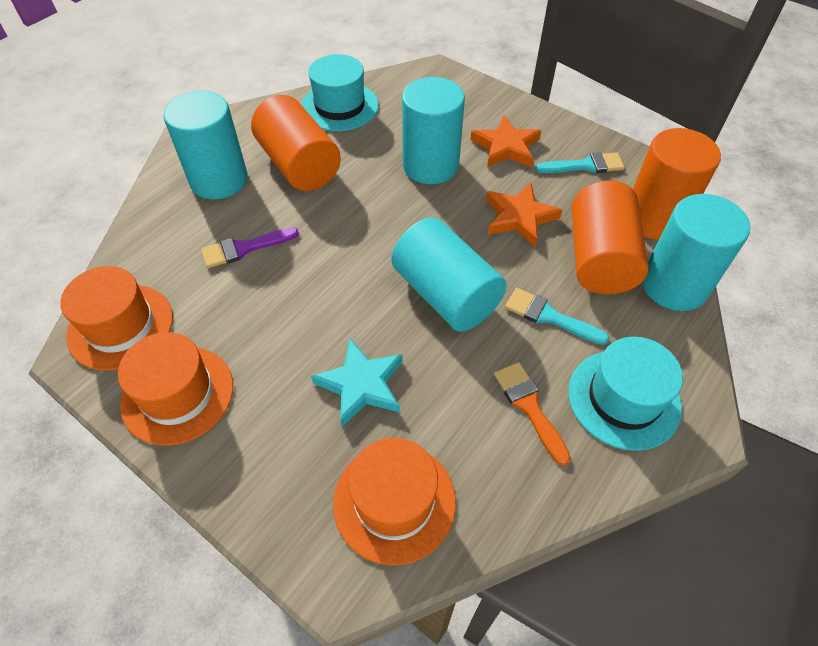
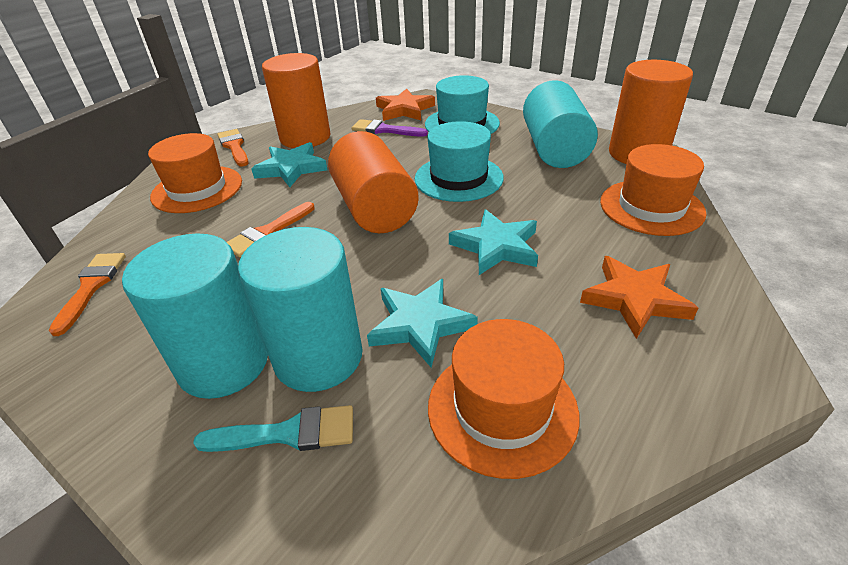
orange brush: [494,362,571,466] = 1 -> [49,253,126,336] [217,129,249,167] [226,202,315,258] = 3
turquoise brush: [505,288,609,345] [536,152,625,173] = 2 -> [193,405,353,452] = 1
turquoise cylinder: [163,91,248,200] [391,218,506,332] [402,77,465,184] [642,194,750,311] = 4 -> [122,234,268,399] [238,227,363,392] [523,80,598,168] = 3
turquoise star: [311,339,402,427] = 1 -> [251,142,327,187] [367,279,478,368] [449,209,538,275] = 3

